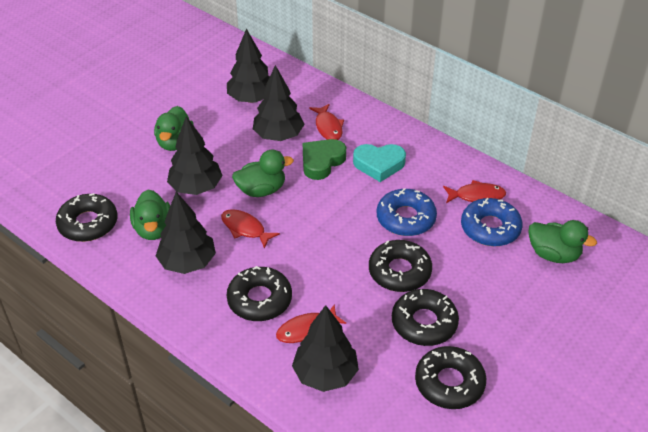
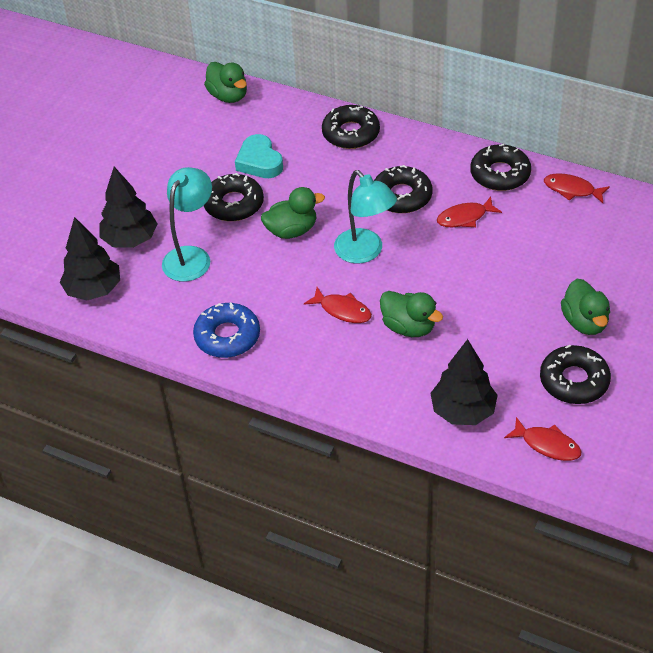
black tree: [156,192,216,274] [167,116,223,195] [227,29,270,103] [253,65,305,141] [292,305,359,392] = 5 -> [60,217,120,301] [100,167,157,248] [430,339,498,425] = 3
blue donut: [377,188,437,236] [461,198,523,246] = 2 -> [193,303,260,358] = 1
green heart: [303,139,346,180] = 1 -> none = 0
turquoise lamp: none = 0 -> [162,167,212,282] [334,170,397,264] = 2

